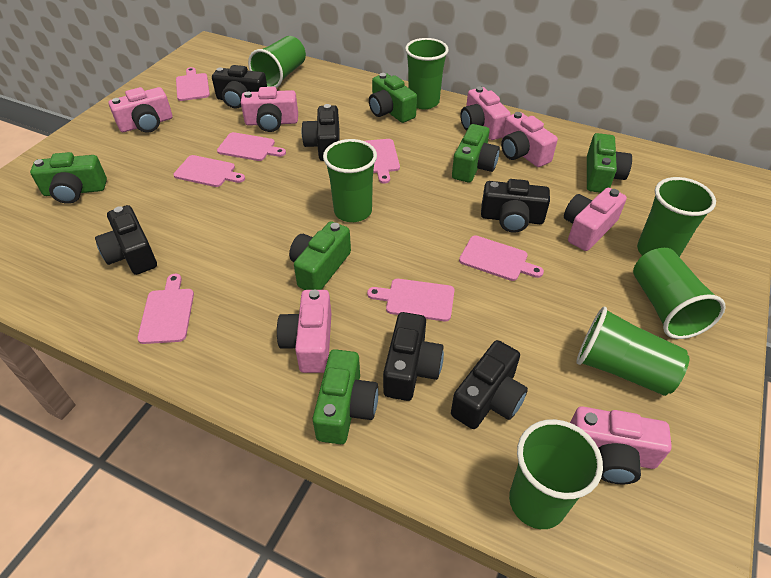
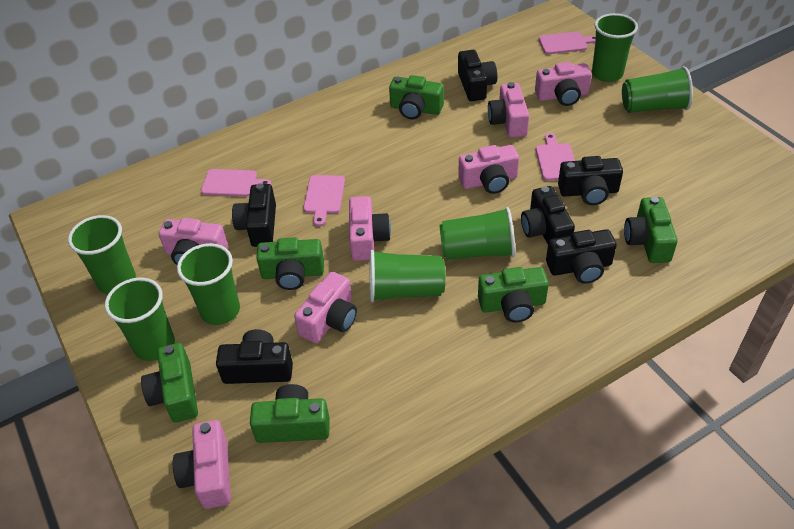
pink cutting board: [137,274,194,344] [173,155,245,187] [176,67,210,101] [217,132,286,161] [365,139,400,184] [367,279,455,321] [459,235,544,281] = 7 -> [201,169,271,197] [303,175,345,226] [536,133,575,181] [539,31,596,54] = 4

